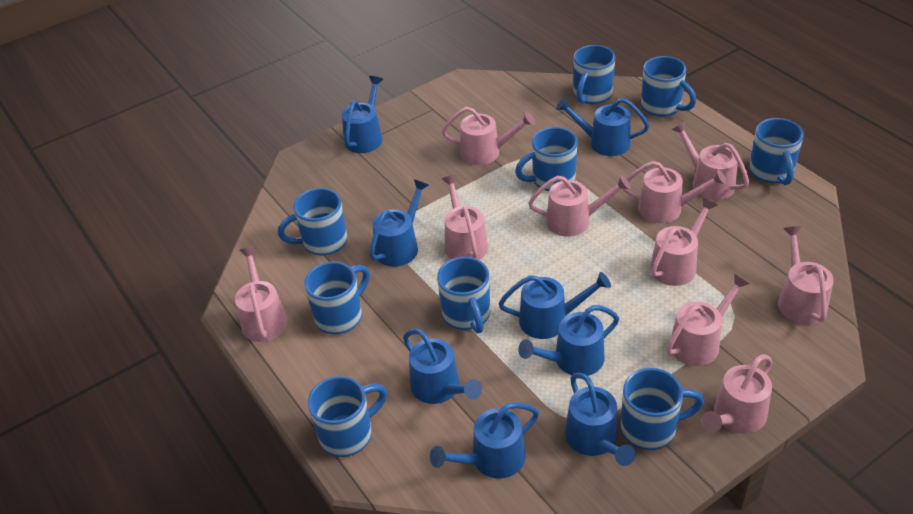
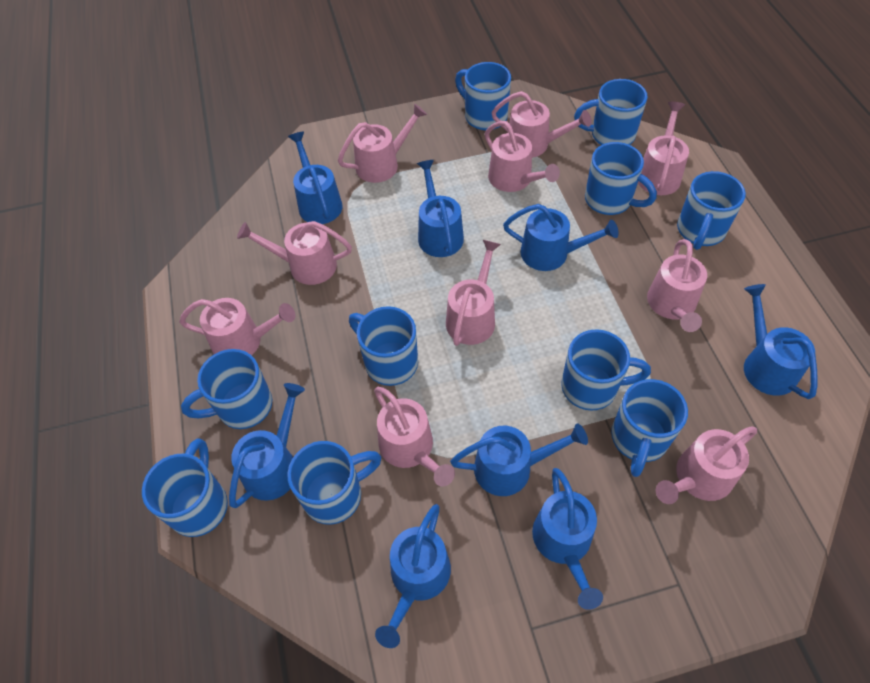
blue mug: [278,188,347,255] [304,262,370,334] [308,376,387,457] [437,257,490,334] [515,127,578,191] [573,45,615,105] [621,368,704,450] [641,56,696,117] [749,118,804,185] = 9 -> [142,438,228,537] [181,349,272,429] [287,441,381,525] [349,306,418,386] [455,62,511,130] [561,329,651,411] [574,79,647,145] [585,142,657,215] [611,379,688,477] [677,171,746,250] = 10

